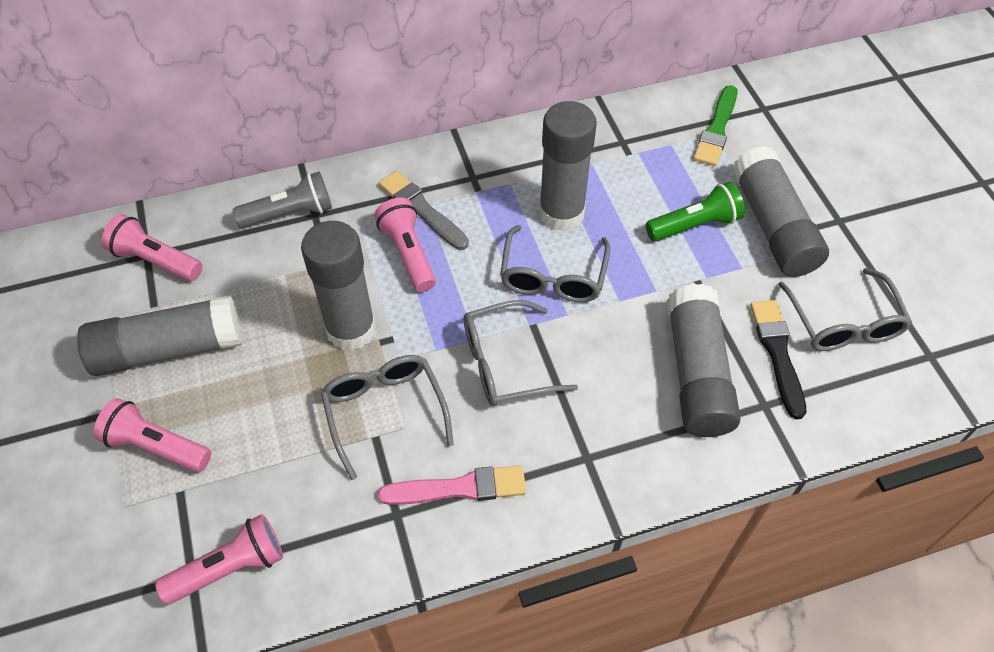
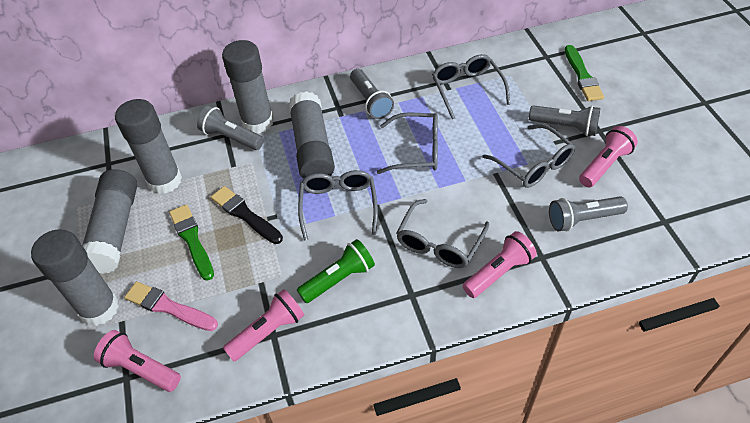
green brush: [693,85,738,166] = 1 -> [169,204,214,281] [565,45,604,101] = 2
grey brush: [379,171,469,250] = 1 -> none = 0
grey flashlight: [233,171,332,228] = 1 -> [197,105,264,150] [350,69,394,119] [529,105,600,136] [549,196,628,232] = 4
grey glasses: [321,355,454,480] [463,300,578,406] [500,225,610,303] [778,268,912,351] = 4 -> [298,170,378,241] [377,113,438,174] [396,199,489,268] [432,54,510,120] [482,124,575,188] = 5

